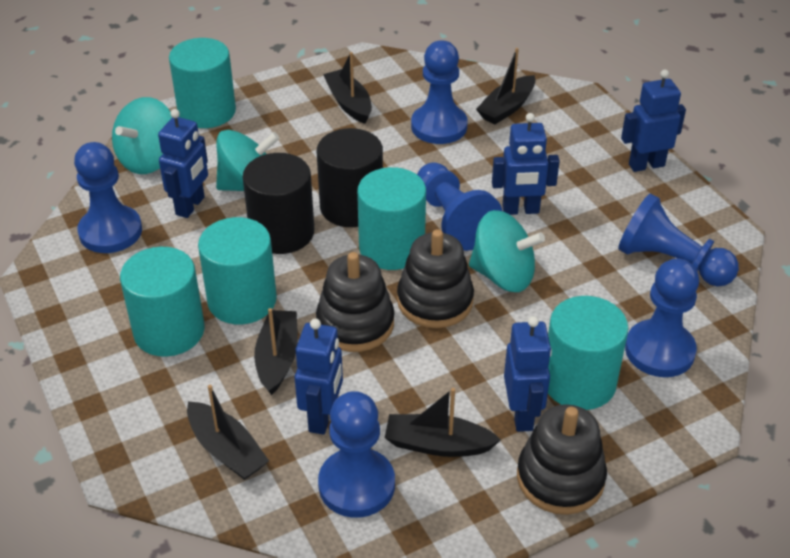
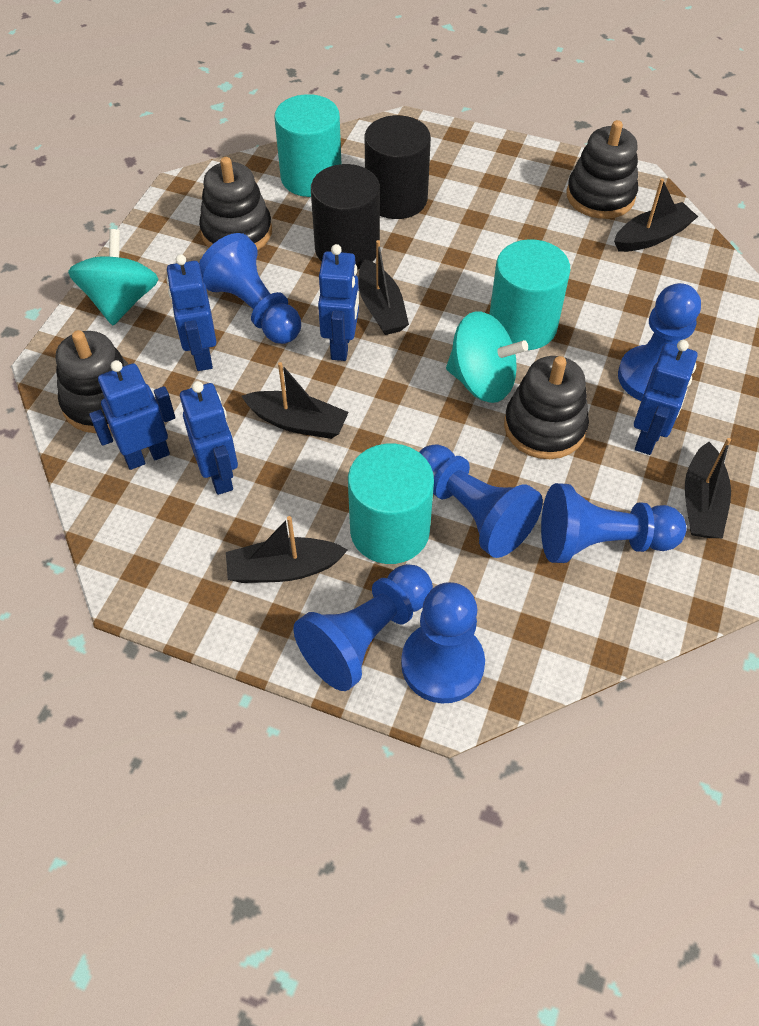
black stacking toy: [316,252,394,352] [397,229,474,328] [517,404,607,515] = 3 -> [56,330,129,433] [199,157,272,250] [504,356,589,459] [566,120,638,219] = 4
turquoise cylinder: [120,247,205,357] [169,38,236,128] [198,217,277,324] [357,167,426,270] [548,296,629,410] = 5 -> [274,94,341,197] [348,443,434,564] [489,239,570,350] = 3
turquoise spinning top: [112,97,172,174] [216,130,280,191] [469,210,545,292] = 3 -> [68,229,158,325] [446,311,528,403] = 2

